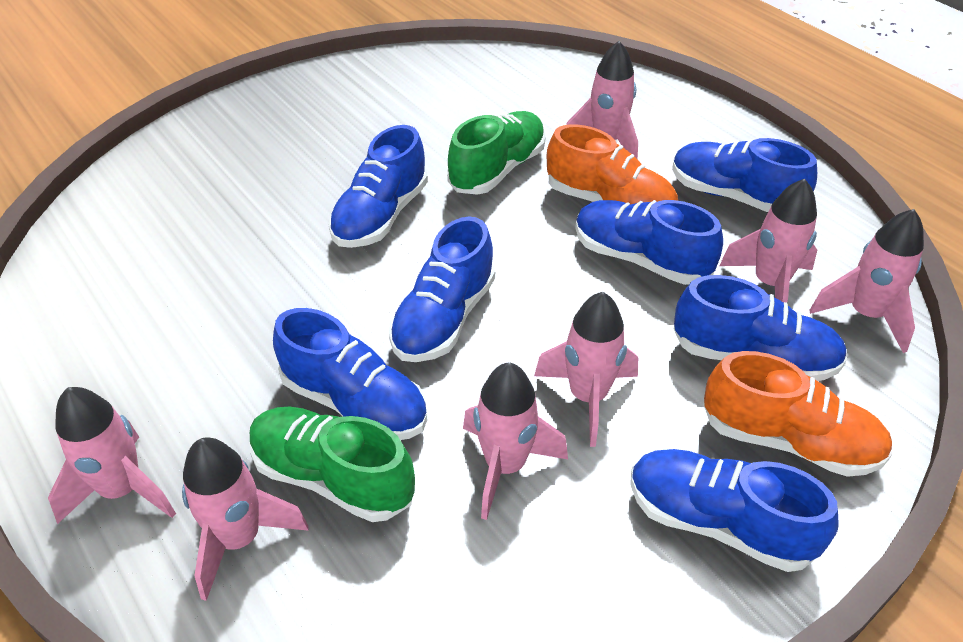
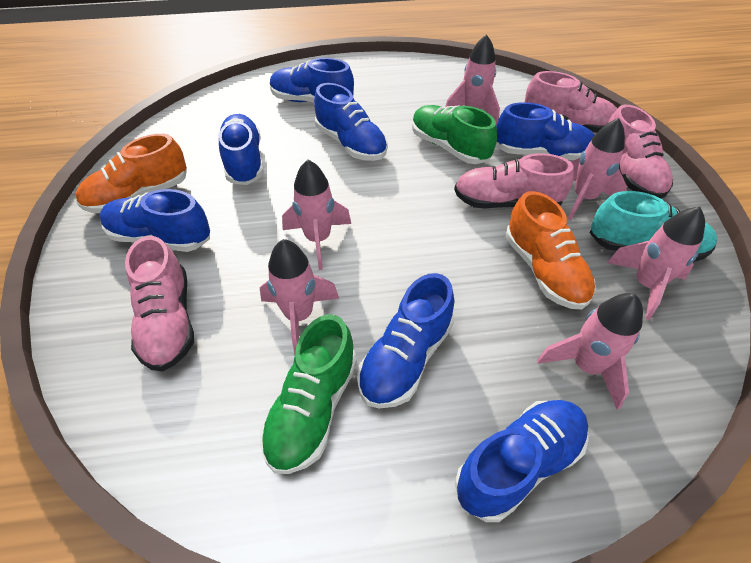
pink rocket: [48,387,176,524] [182,437,309,601] [463,363,568,520] [534,292,638,447] [566,41,638,160] [719,179,817,303] [809,209,924,353] = 7 -> [260,239,339,354] [282,160,351,270] [445,34,500,126] [537,293,643,409] [568,118,627,220] [607,207,705,320] = 6
pink shoe: none = 0 -> [125,236,194,371] [454,153,574,209] [525,71,617,133] [608,105,673,198] = 4
turquoise shoe: none = 0 -> [590,191,717,262] = 1

